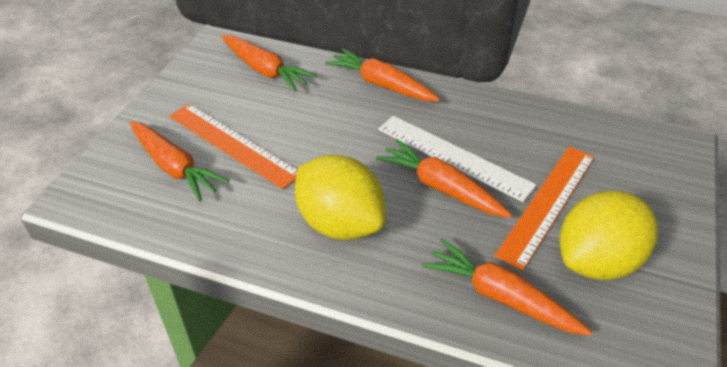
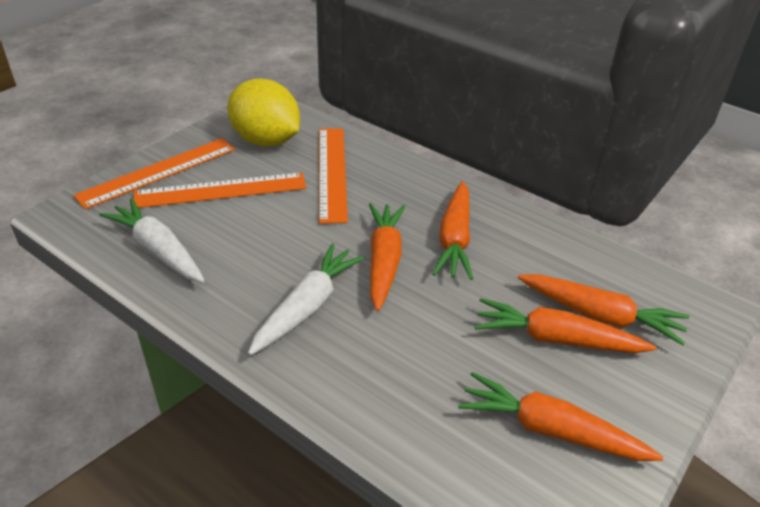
orange ruler: [170,103,297,189] [495,146,595,270] = 2 -> [73,138,235,209] [134,172,306,208] [319,128,348,224] = 3
white carrot: none = 0 -> [99,198,205,283] [248,243,365,355] = 2
white ruler: [378,116,537,202] = 1 -> none = 0
yellow lemon: [295,155,385,240] [560,191,658,280] = 2 -> [227,78,300,147] = 1

